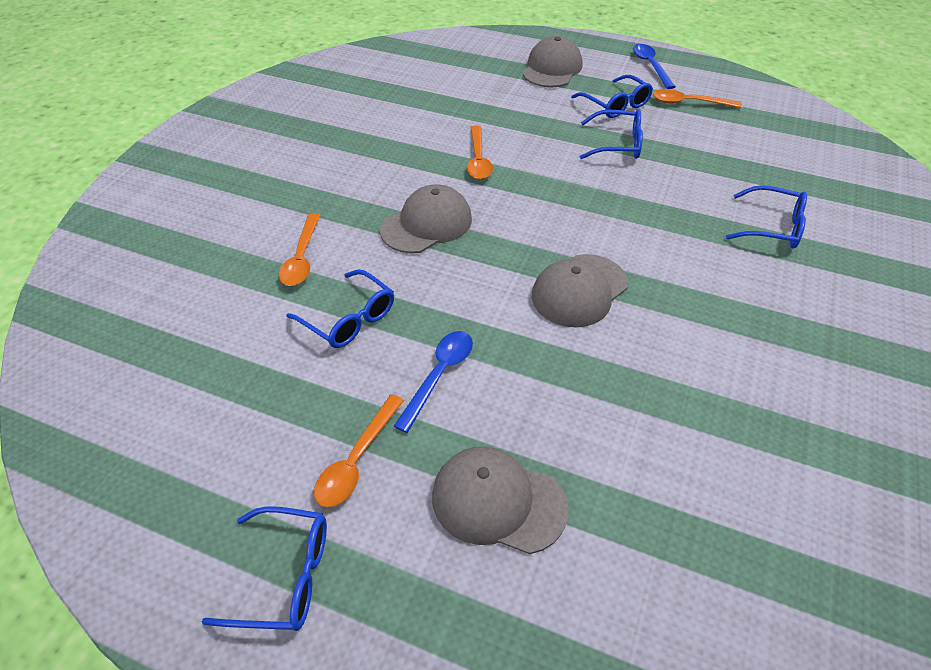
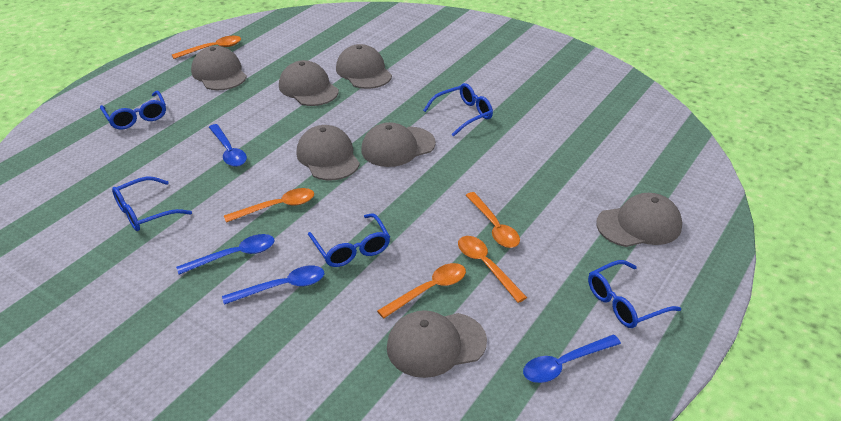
blue spoon: [394,331,473,433] [633,44,675,89] = 2 -> [176,234,274,275] [209,124,247,167] [222,266,324,305] [523,335,621,383] = 4
grey cap: [380,184,472,253] [432,446,569,554] [523,36,583,87] [532,254,628,328] = 4 -> [191,46,247,90] [279,60,339,106] [296,125,360,180] [336,44,392,89] [361,122,436,167] [387,310,487,378] [596,193,682,247] = 7
orange spoon: [279,213,320,286] [314,394,404,507] [467,125,493,180] [653,89,742,108] = 4 -> [172,36,241,59] [224,188,314,223] [377,263,466,319] [458,236,527,303] [466,192,520,248] = 5

